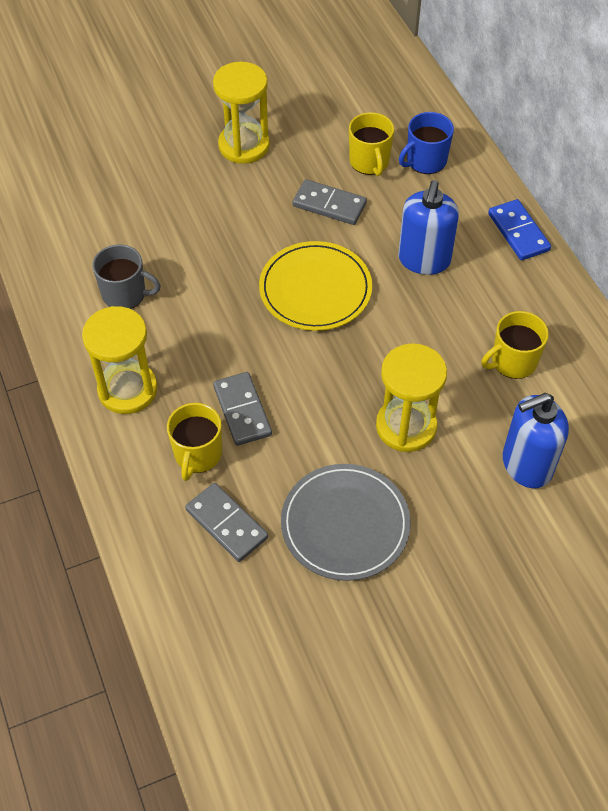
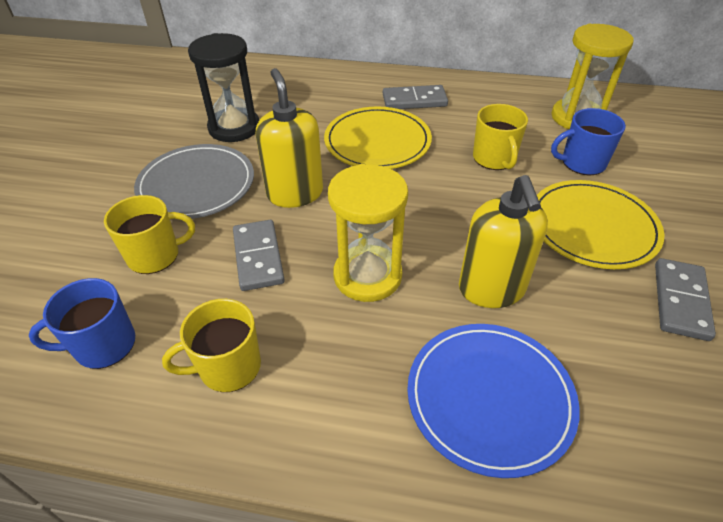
black hourglass: none = 0 -> [188,33,259,142] = 1
blue domino: [488,199,551,260] = 1 -> none = 0
blue mug: [399,112,454,174] = 1 -> [29,278,135,369] [551,108,626,175] = 2
blue plate: none = 0 -> [407,324,580,478] = 1
blue soap dispenser: [398,180,459,275] [503,393,569,488] = 2 -> none = 0
grey mug: [92,244,161,309] = 1 -> none = 0
yellow hourglass: [82,306,157,414] [213,62,270,164] [376,343,447,452] = 3 -> [328,164,408,302] [551,24,634,129] = 2
yellow plate: [259,241,372,331] = 1 -> [324,106,432,169] [537,180,664,269] = 2
yellow soap dispenser: none = 0 -> [256,68,323,208] [459,175,548,308] = 2

